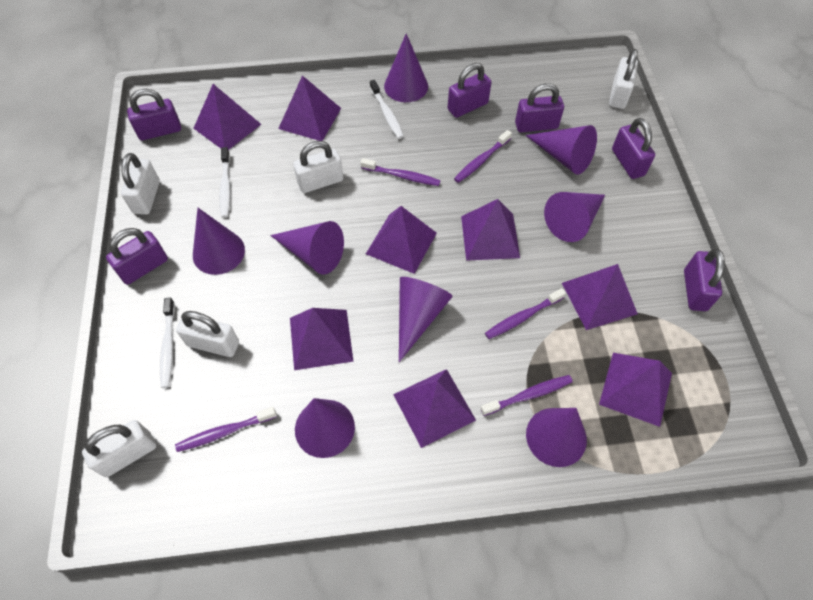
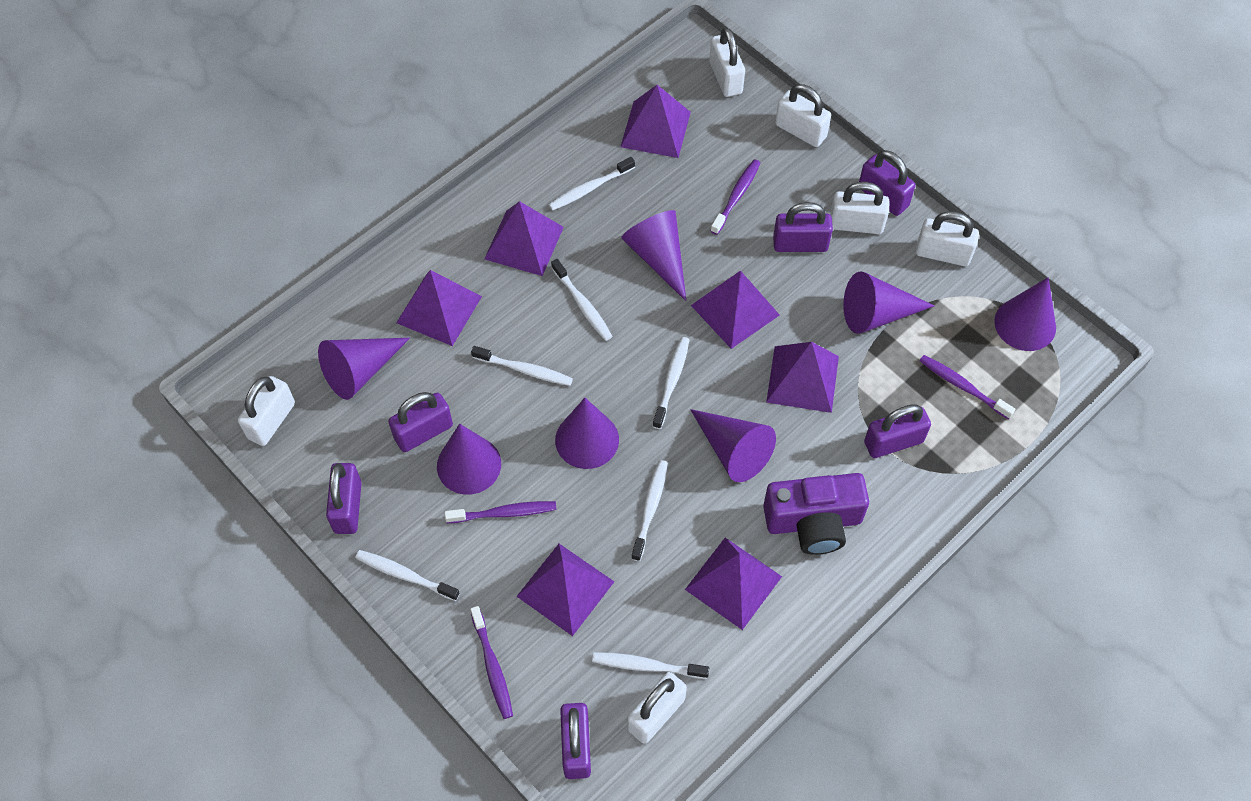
purple camera: none = 0 -> [763,473,869,555] = 1
purple cone: [193,208,245,275] [270,221,344,274] [295,398,355,458] [384,33,428,102] [399,277,453,362] [525,125,597,175] [526,408,587,467] [544,192,605,242] = 8 -> [318,338,410,400] [437,424,501,495] [555,398,619,469] [621,210,686,301] [690,409,776,482] [843,271,934,334] [994,277,1056,351] = 7
purple pyramid: [193,84,261,150] [278,75,341,141] [290,308,354,370] [366,206,437,274] [393,369,476,448] [461,199,520,261] [562,264,638,330] [599,353,672,427] = 8 -> [396,270,482,346] [484,201,564,276] [516,544,614,636] [620,85,691,158] [685,538,782,630] [691,271,780,349] [766,342,839,413] = 7
purple toothbrush: [175,407,277,452] [360,158,440,186] [454,130,512,183] [480,375,573,416] [485,288,566,339] = 5 -> [444,501,557,523] [470,606,513,719] [711,159,760,235] [919,355,1015,419] = 4
white padlock: [82,420,156,477] [121,153,160,215] [176,311,239,357] [293,141,343,193] [609,49,638,109] = 5 -> [238,376,295,446] [627,672,687,744] [709,27,745,97] [775,84,831,147] [830,182,890,234] [916,211,979,266] = 6
white toothbrush: [160,298,175,388] [219,147,230,218] [370,80,404,139] = 3 -> [356,550,460,601] [471,346,573,386] [549,157,635,211] [551,259,613,341] [592,652,709,679] [631,460,668,561] [653,337,689,429] = 7

